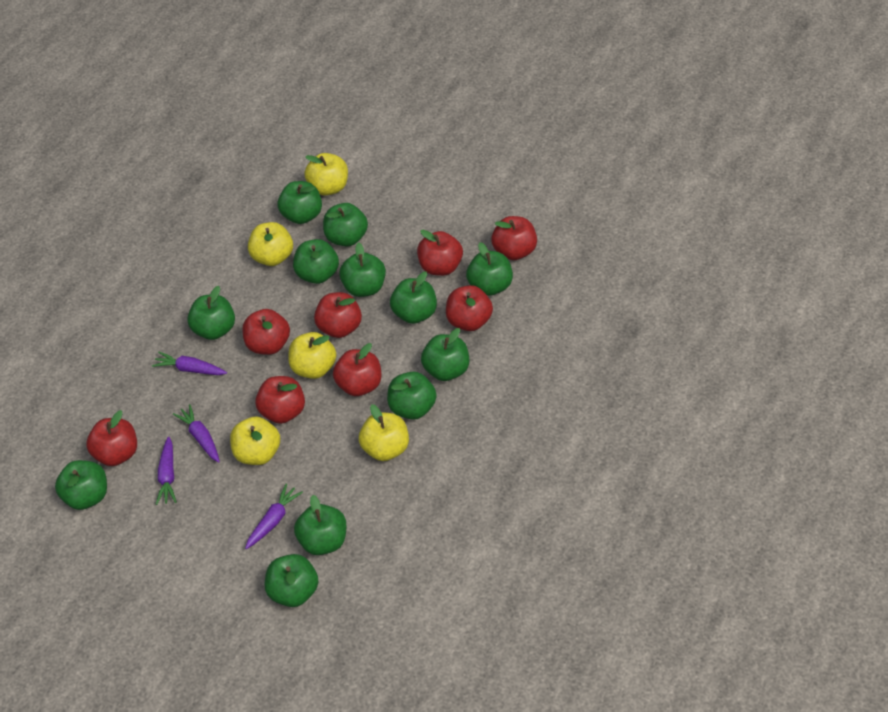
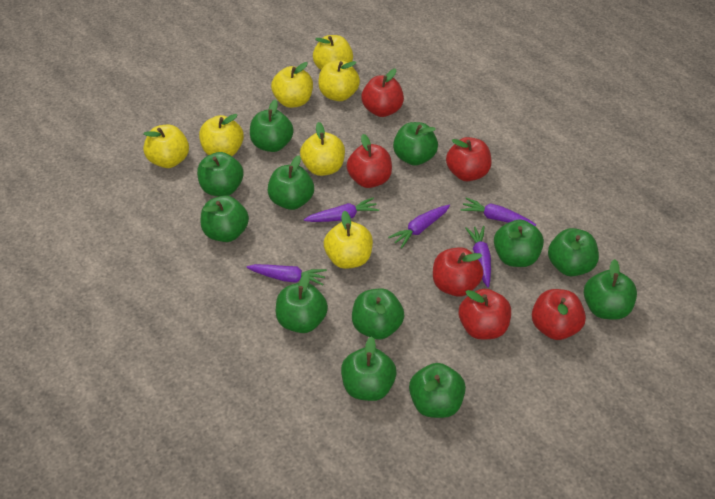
purple carrot: [152,352,227,375] [156,437,177,505] [173,404,220,463] [245,484,303,549] = 4 -> [247,264,327,285] [304,197,379,222] [388,205,450,249] [460,197,536,226] [465,226,491,287] = 5
red apple: [86,410,137,466] [243,309,290,355] [255,376,305,424] [314,292,362,338] [333,343,381,396] [417,230,463,276] [446,285,493,331] [491,216,537,260] = 8 -> [347,134,392,188] [361,68,404,117] [433,247,483,296] [446,137,491,181] [459,289,511,339] [532,289,586,340] = 6
yellow apple: [230,417,280,465] [248,222,293,266] [288,332,336,379] [304,153,348,196] [359,404,409,461] = 5 -> [143,125,189,168] [199,114,244,156] [271,62,313,108] [300,122,345,176] [313,35,353,70] [318,60,360,101] [324,211,373,269] = 7

